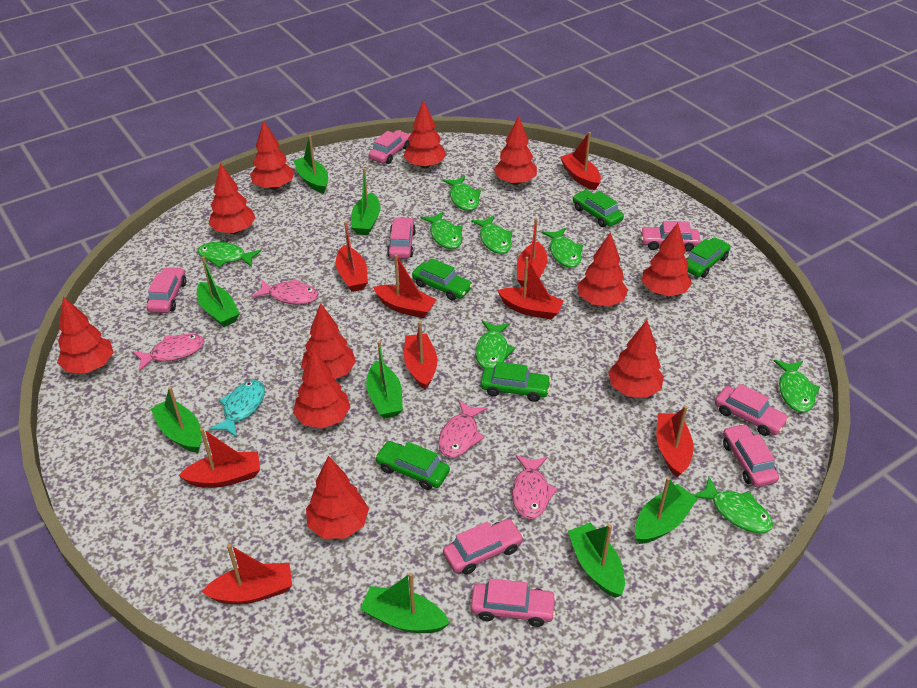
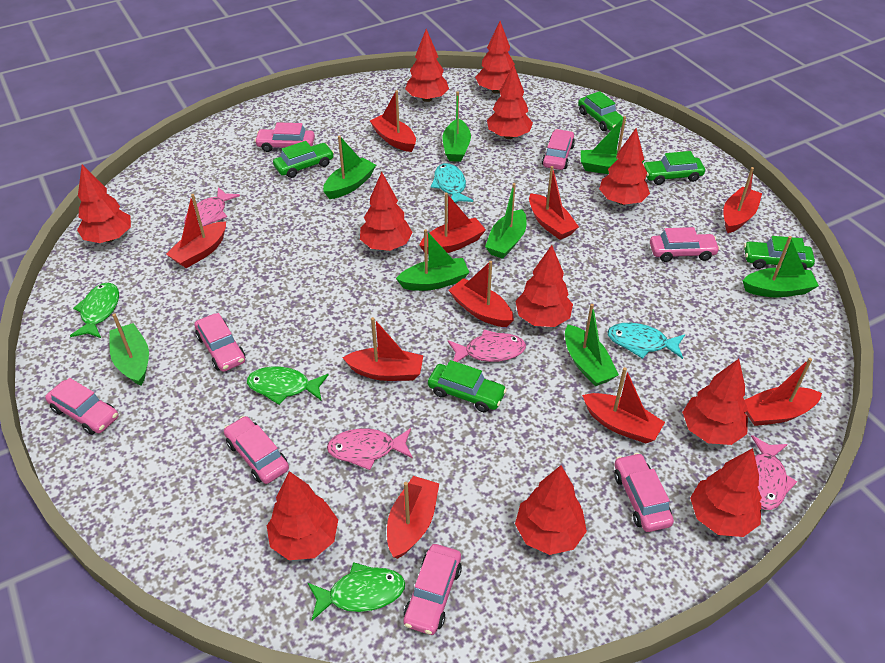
green fish: [197,242,261,267] [421,211,462,249] [443,176,481,211] [471,215,513,254] [475,321,516,369] [542,228,583,268] [694,477,773,533] [774,360,820,413] = 8 -> [70,283,119,338] [247,366,329,405] [308,562,405,621] = 3
red boat: [178,428,260,488] [202,544,292,604] [336,221,368,292] [373,254,437,318] [404,322,437,390] [497,257,564,320] [517,218,548,287] [560,132,601,190] [656,406,694,478] = 9 -> [166,194,226,268] [343,317,423,381] [370,90,416,152] [387,476,439,559] [419,193,486,253] [449,261,514,327] [529,166,579,240] [582,367,665,443] [723,167,762,233] [745,358,822,426] = 10
turquoise fish: [209,380,265,438] = 1 -> [431,163,473,203] [607,323,685,359] = 2

